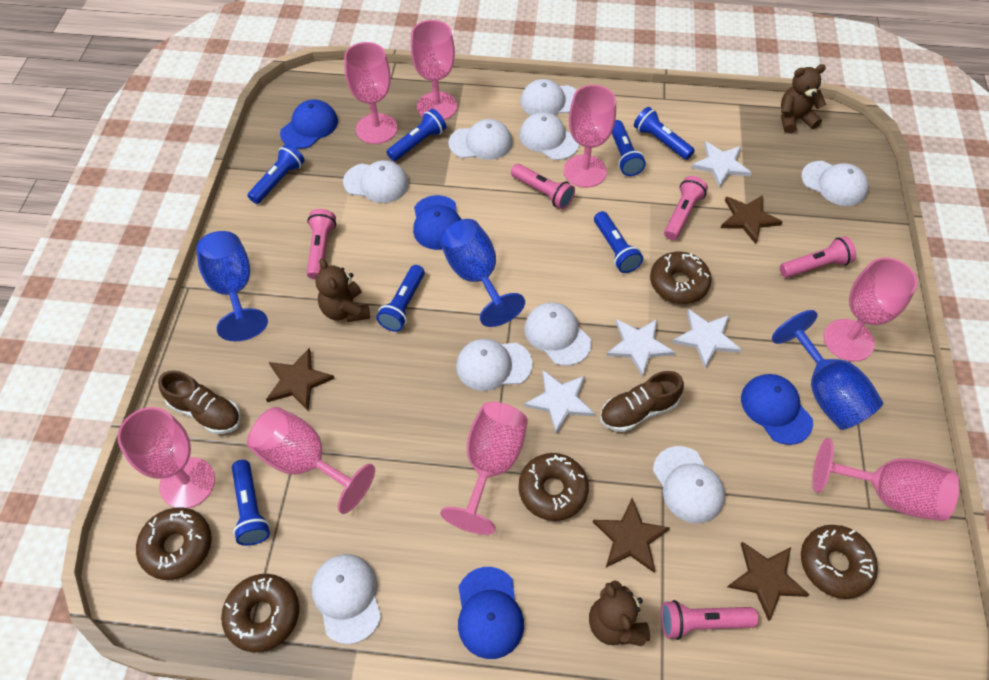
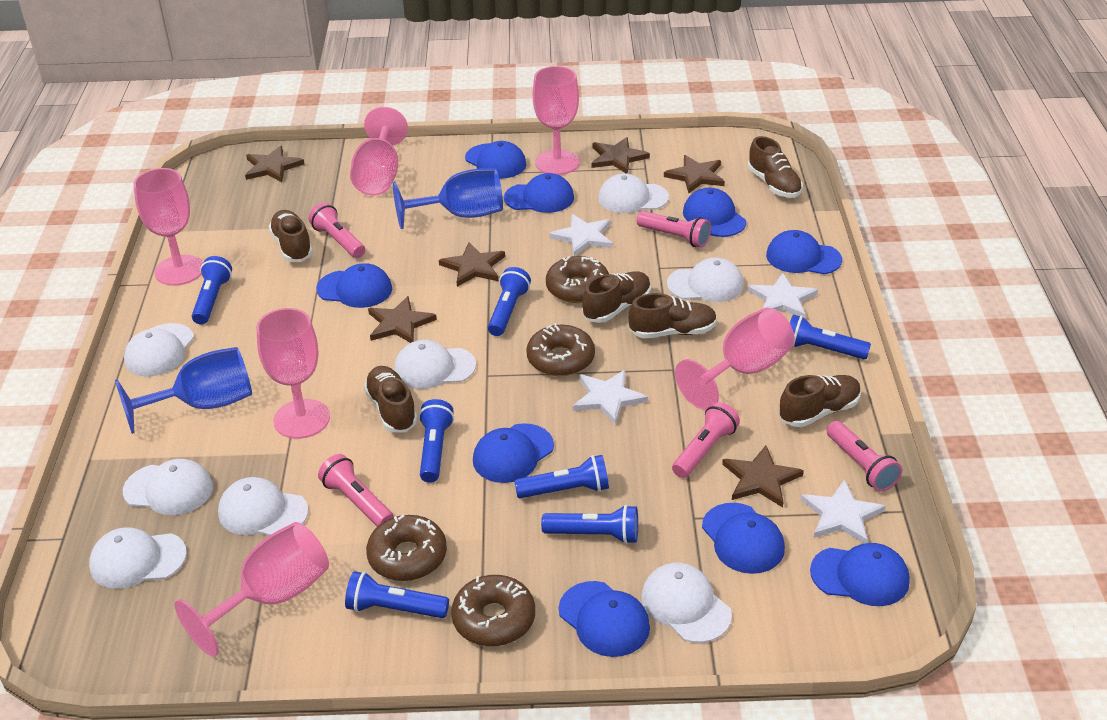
blue cap: [280,100,338,149] [413,195,461,250] [458,567,524,659] [741,374,813,445] = 4 -> [316,263,392,308] [465,141,527,179] [473,423,554,483] [504,173,574,213] [559,581,650,657] [683,187,746,237] [702,503,785,574] [766,230,842,274] [810,543,910,606] = 9
blue goblet: [196,231,268,341] [440,219,525,327] [772,310,883,430] = 3 -> [115,347,252,434] [393,168,503,229] = 2
brown donut: [136,508,212,580] [221,574,299,652] [519,453,589,521] [650,252,712,304] [801,525,878,599] = 5 -> [366,515,447,581] [451,575,535,646] [526,323,595,376] [546,256,609,303] = 4
brown shoe: [158,370,241,434] [600,371,684,432] = 2 -> [269,210,313,262] [364,366,418,432] [582,271,651,323] [629,293,717,338] [748,136,803,198] [779,375,861,427] = 6
brown star: [266,348,335,411] [593,498,670,572] [721,195,782,244] [728,542,810,621] = 4 -> [245,146,304,182] [368,296,437,343] [439,242,505,287] [591,137,650,174] [664,155,725,193] [722,446,804,507] = 6
brown teddy bear: [315,258,370,322] [589,581,650,646] [781,64,826,133] = 3 -> none = 0
pink goblet: [117,407,215,508] [247,407,375,514] [344,42,397,144] [411,20,457,120] [440,402,528,535] [564,85,616,188] [813,438,959,521] [824,258,917,361] = 8 -> [133,168,203,286] [175,522,329,657] [256,308,330,439] [350,107,408,195] [533,66,580,175] [675,308,795,410] = 6
white cap: [312,554,381,644] [343,160,409,203] [448,119,512,160] [456,339,532,391] [520,79,577,115] [520,112,579,160] [525,302,591,366] [653,446,725,523] [801,161,868,206] = 9 -> [89,527,187,589] [123,459,213,515] [124,323,194,377] [218,477,308,536] [394,340,476,389] [598,173,669,213] [641,563,732,643] [667,258,744,302] = 8

